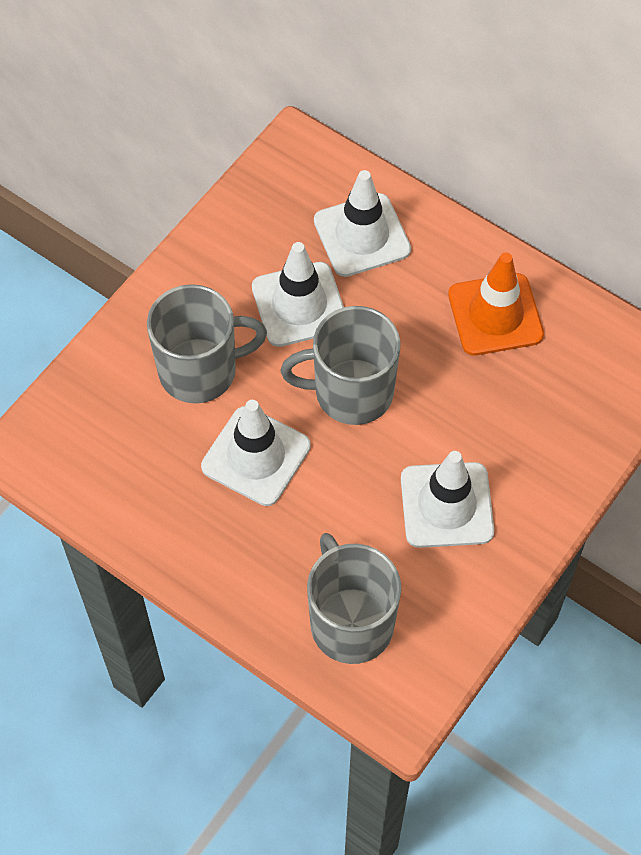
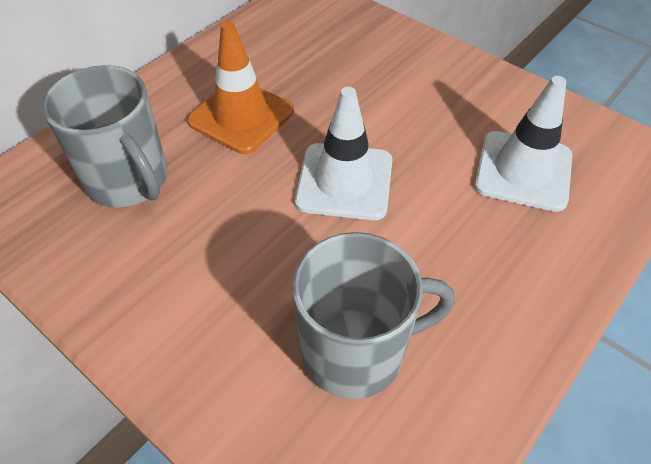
grey mug: [147,284,267,404] [281,306,401,425] [307,533,401,664] = 3 -> [42,65,167,208] [292,232,455,399] = 2
white traffic cone: [201,400,311,506] [252,242,344,347] [314,170,411,277] [401,451,494,548] = 4 -> [295,87,392,220] [474,76,572,212] = 2

